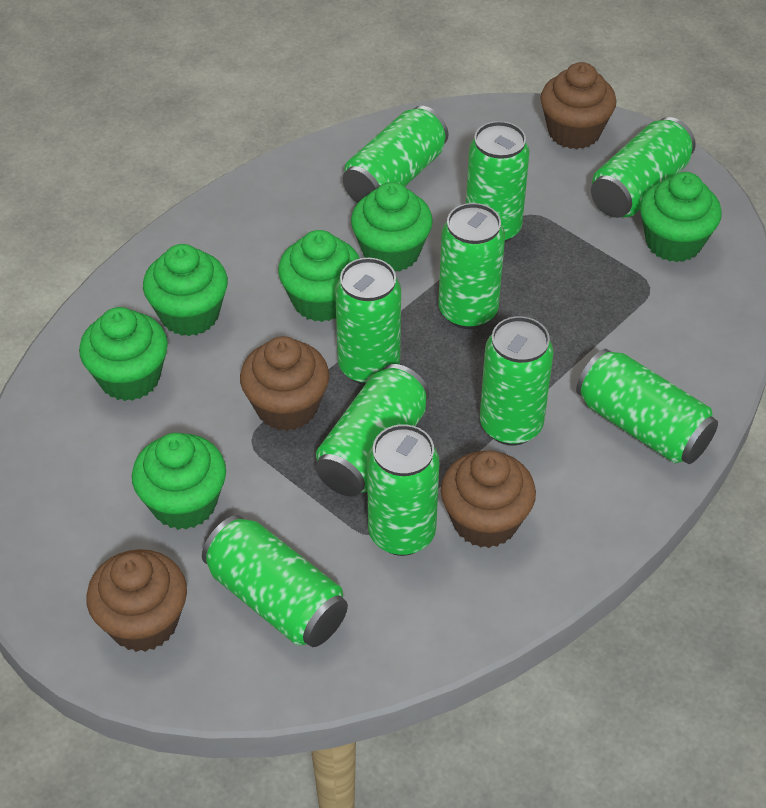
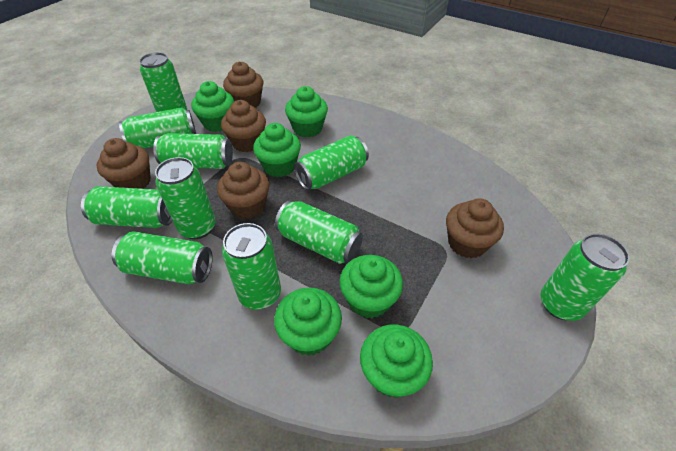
brown cupcake: [86,549,187,652] [240,336,329,431] [441,450,536,548] [540,62,616,149] = 4 -> [97,138,151,189] [217,162,270,219] [221,100,266,152] [223,61,263,108] [446,198,504,258] = 5

